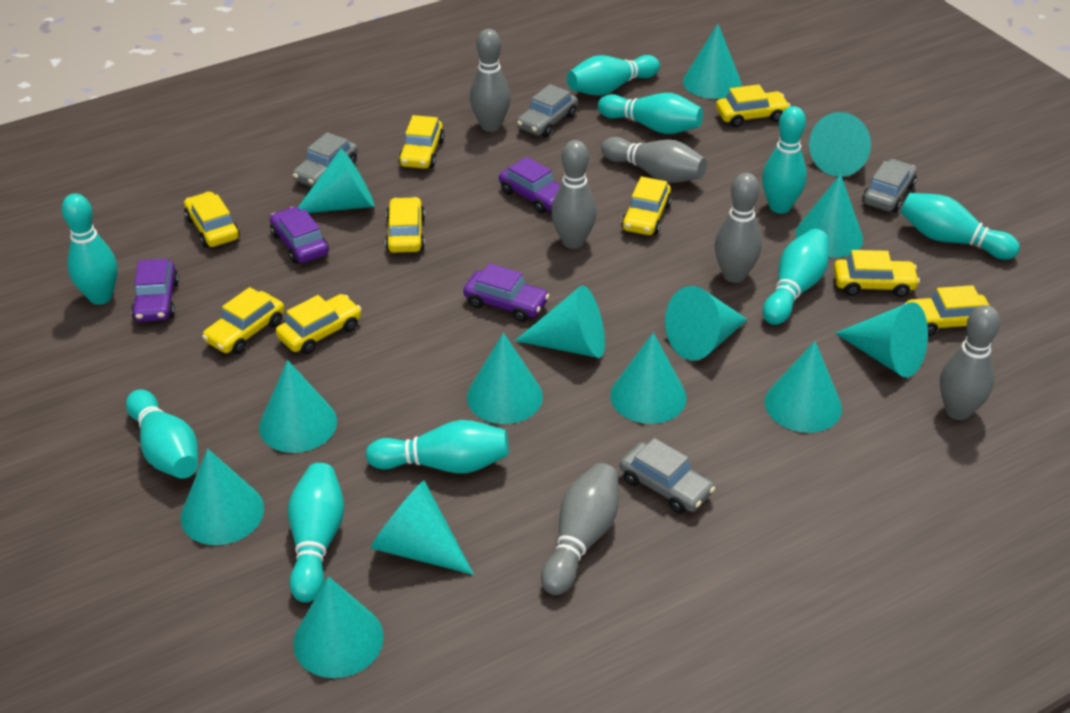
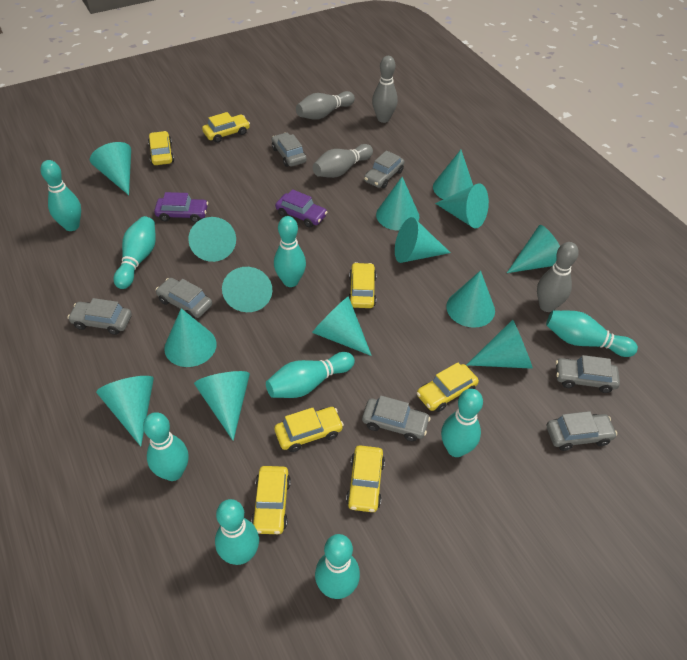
grey bowling pin: [470,29,511,132] [541,463,619,595] [551,140,597,249] [601,137,707,183] [715,173,762,283] [940,305,1000,420] = 6 -> [296,91,355,120] [313,144,373,178] [372,56,398,123] [537,242,579,312] = 4
grey car: [293,132,358,187] [517,84,578,137] [620,438,715,514] [862,159,917,212] = 4 -> [68,298,132,335] [156,278,212,318] [272,133,307,167] [362,396,430,442] [364,150,405,188] [547,411,617,451] [556,355,620,393] = 7
purple car: [131,259,179,322] [270,207,329,264] [463,263,550,322] [499,157,560,214] = 4 -> [154,192,208,223] [275,189,327,228] = 2
yellow car: [184,192,240,248] [202,287,284,354] [276,294,361,354] [385,197,425,253] [398,115,444,169] [621,177,672,235] [716,84,790,127] [834,250,920,297] [905,285,990,336] = 9 -> [148,131,174,165] [202,112,250,143] [251,466,291,534] [274,407,344,452] [346,445,385,512] [349,262,377,308] [417,362,479,412] = 7

